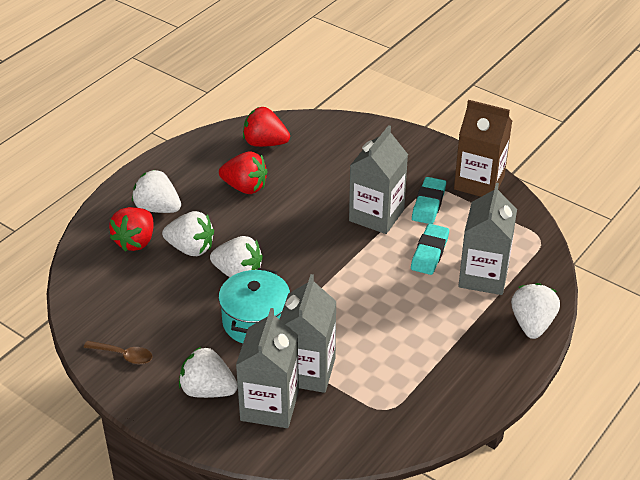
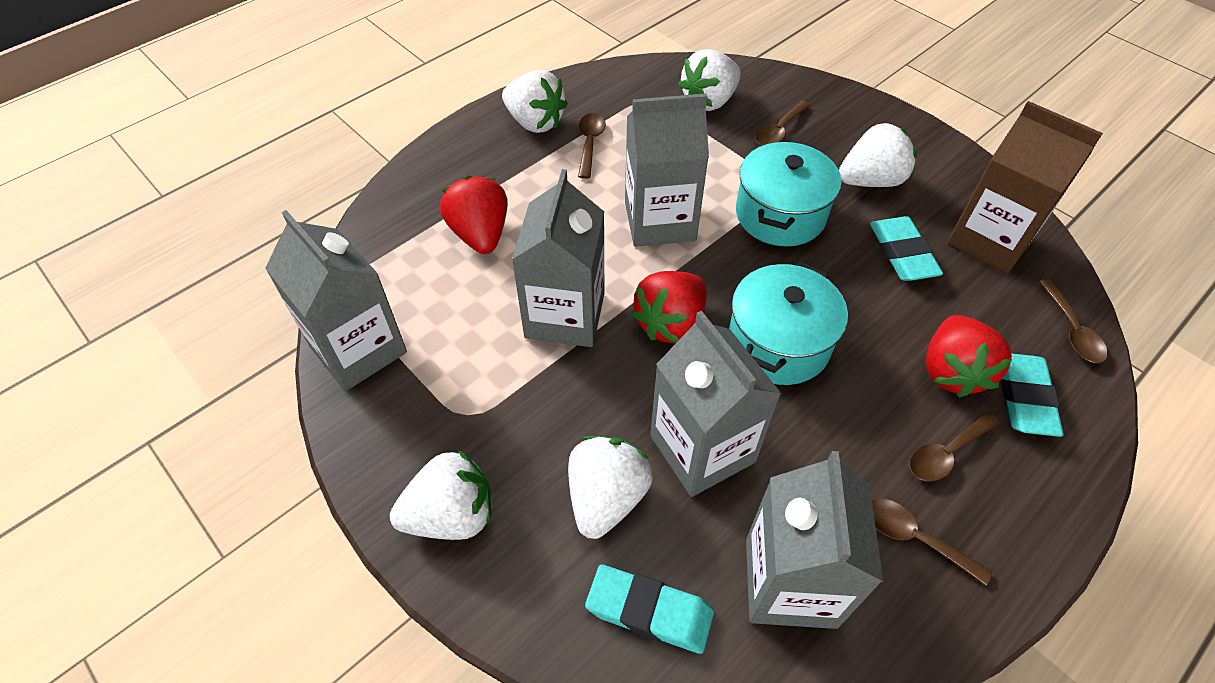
brown spoon: [84,341,153,364] = 1 -> [578,113,606,179] [755,100,811,146] [872,499,992,586] [909,412,1000,482] [1039,279,1108,364] = 5
grey carton: [236,308,299,428] [280,274,337,393] [349,125,408,234] [458,183,517,295] = 4 -> [265,210,407,391] [512,169,604,347] [625,93,709,247] [650,311,782,497] [746,451,883,629] = 5
turquoise eraser: [411,224,449,275] [412,177,446,224] = 2 -> [585,565,714,654] [870,216,943,281] [1001,353,1064,437] = 3
turquoise pot: [218,268,290,343] = 1 -> [729,262,848,385] [736,141,841,247] = 2

